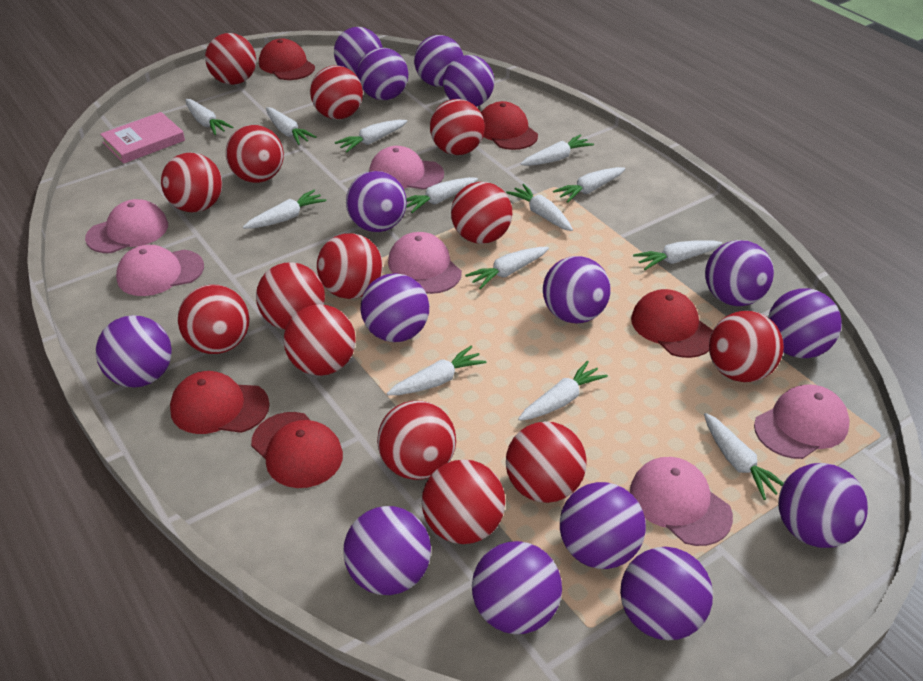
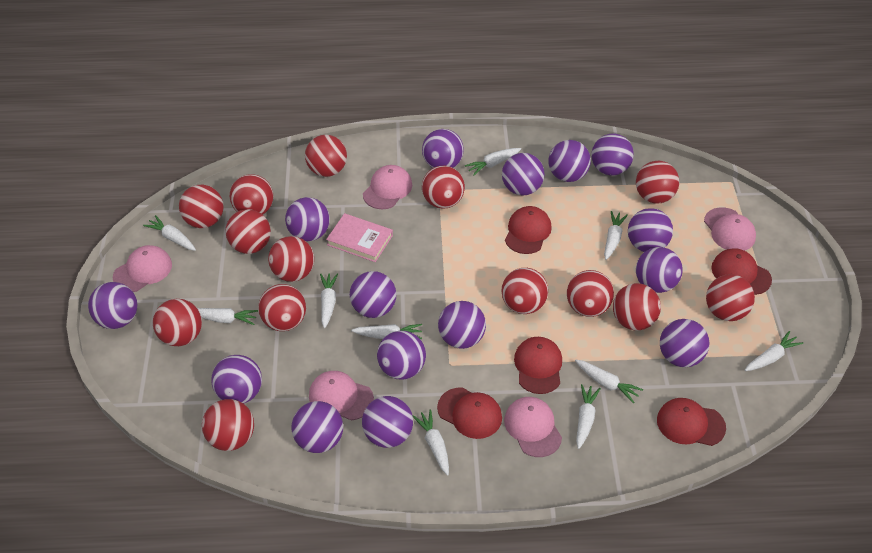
pink cap: [85,199,168,253] [116,245,204,296] [369,146,444,190] [388,232,462,294] [630,457,733,546] [754,384,850,459] = 6 -> [113,245,172,292] [309,371,374,421] [363,165,412,209] [504,397,562,457] [704,207,756,251] = 5
white carrot: [185,99,233,135] [243,190,326,229] [266,107,317,145] [335,120,407,152] [387,346,486,395] [406,177,478,213] [465,247,549,289] [506,184,573,231] [518,361,608,421] [521,134,594,166] [553,167,625,203] [633,240,722,270] [704,413,784,500] = 13 -> [143,215,196,251] [197,308,258,325] [320,273,338,328] [351,324,422,339] [412,409,449,476] [465,148,521,176] [575,360,643,403] [576,384,601,449] [604,211,628,260] [745,331,803,371] = 10

